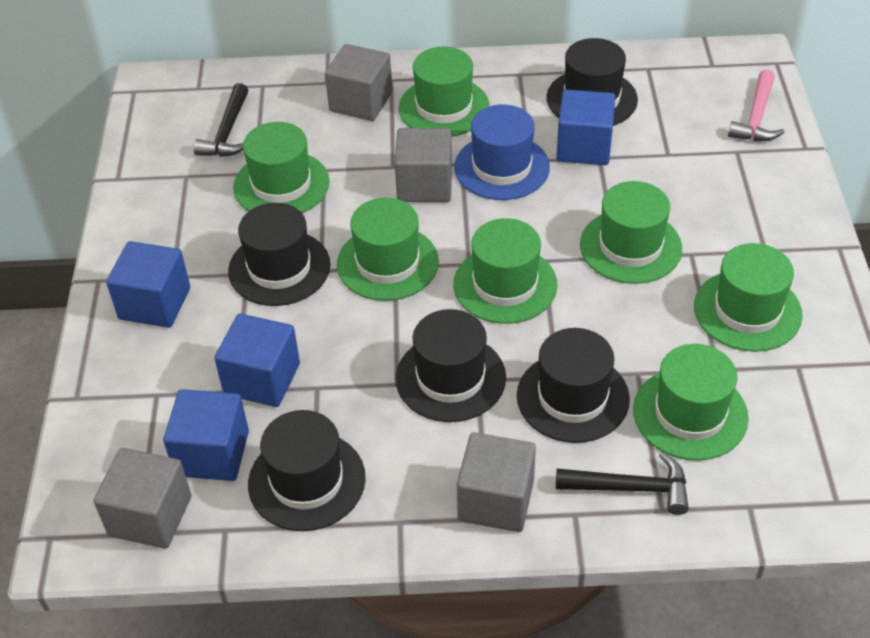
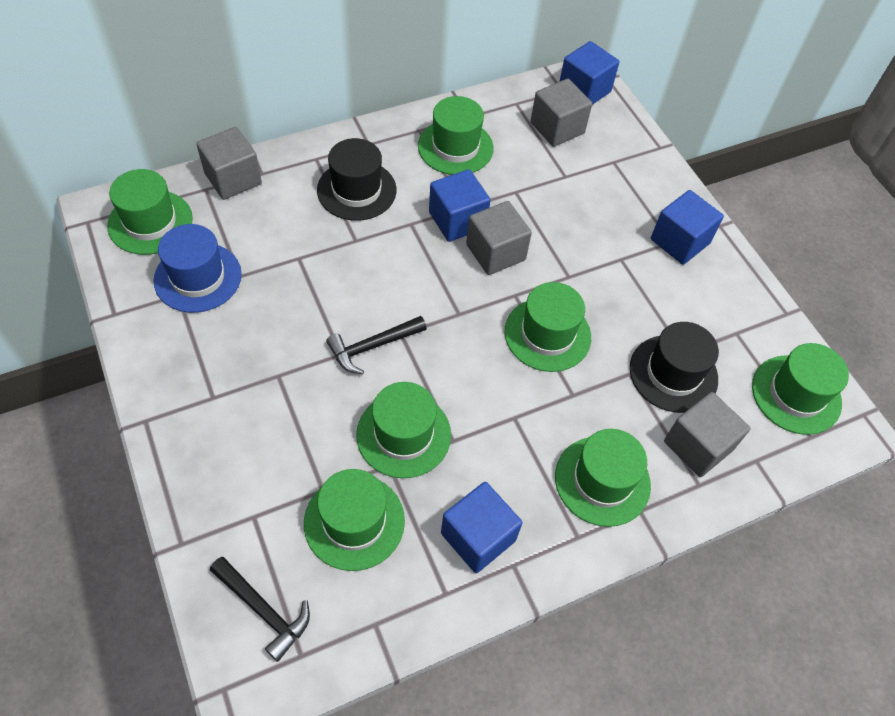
black hat: [228,203,330,306] [248,410,366,531] [395,309,506,422] [517,328,630,443] [547,38,638,126] = 5 -> [317,138,396,221] [630,322,719,413] = 2
pink hammer: [728,69,785,141] = 1 -> none = 0

